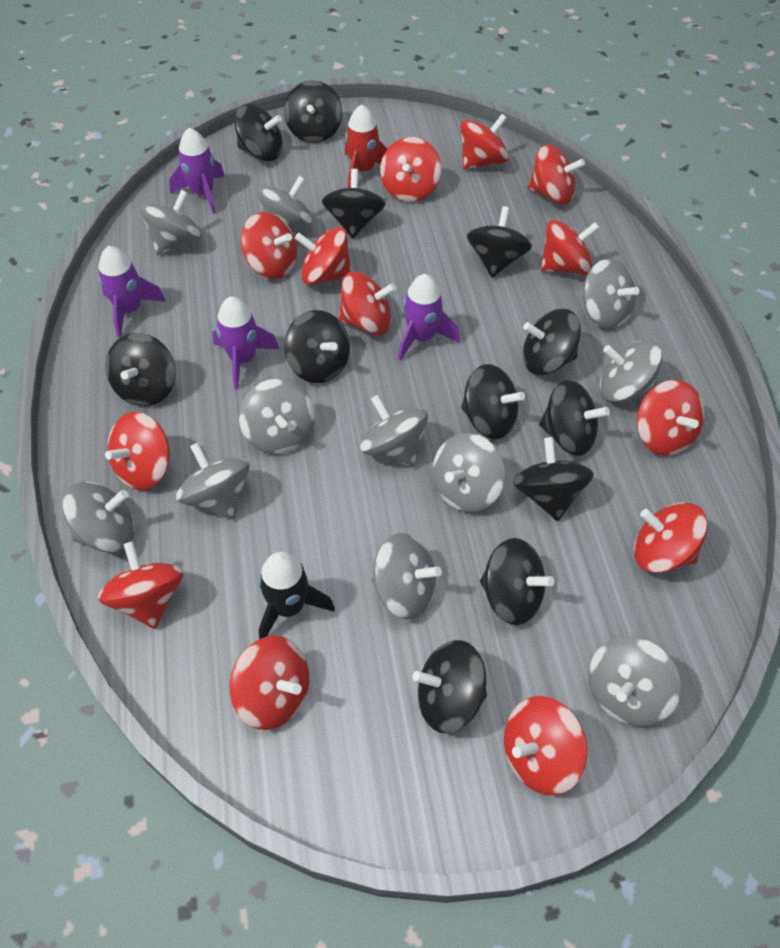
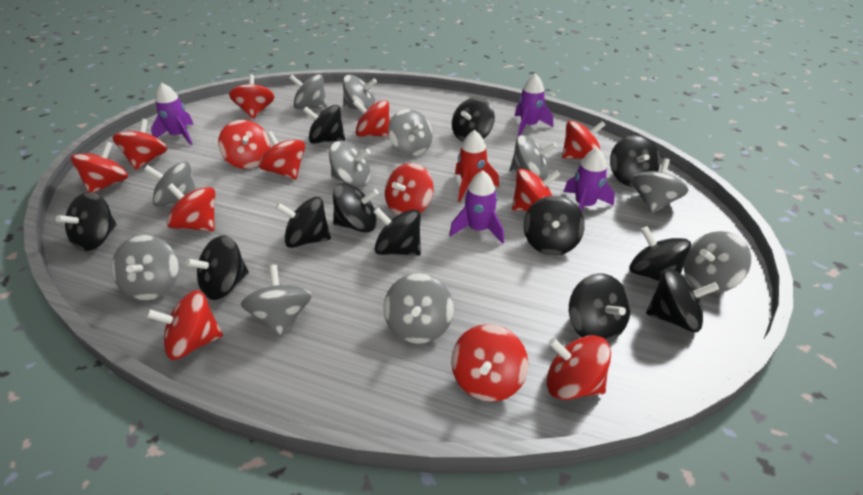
black rocket: [258,552,335,639] = 1 -> none = 0

